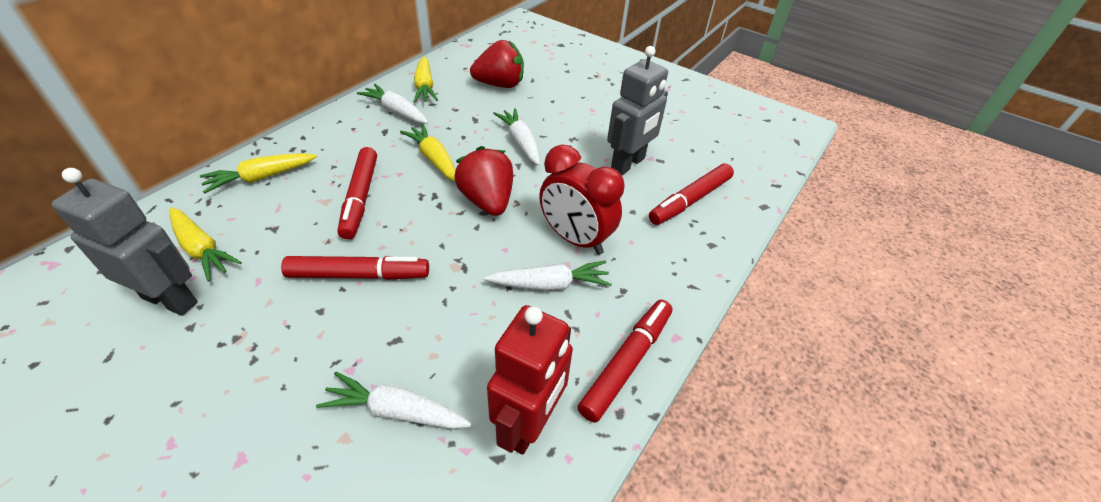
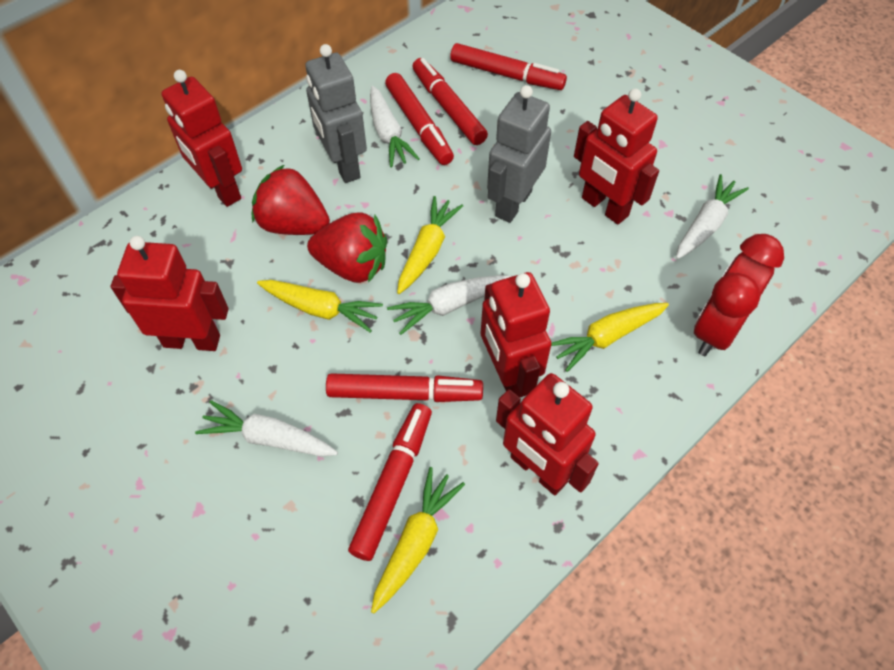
red marker: [281,256,429,280] [337,147,377,239] [578,300,672,423] [649,163,734,225] = 4 -> [326,373,483,402] [348,403,432,561] [385,73,454,165] [412,58,488,145] [450,43,567,90] = 5
red robot: [487,305,573,455] = 1 -> [111,236,229,351] [162,70,242,207] [481,272,551,397] [496,373,599,495] [574,89,659,225] = 5

